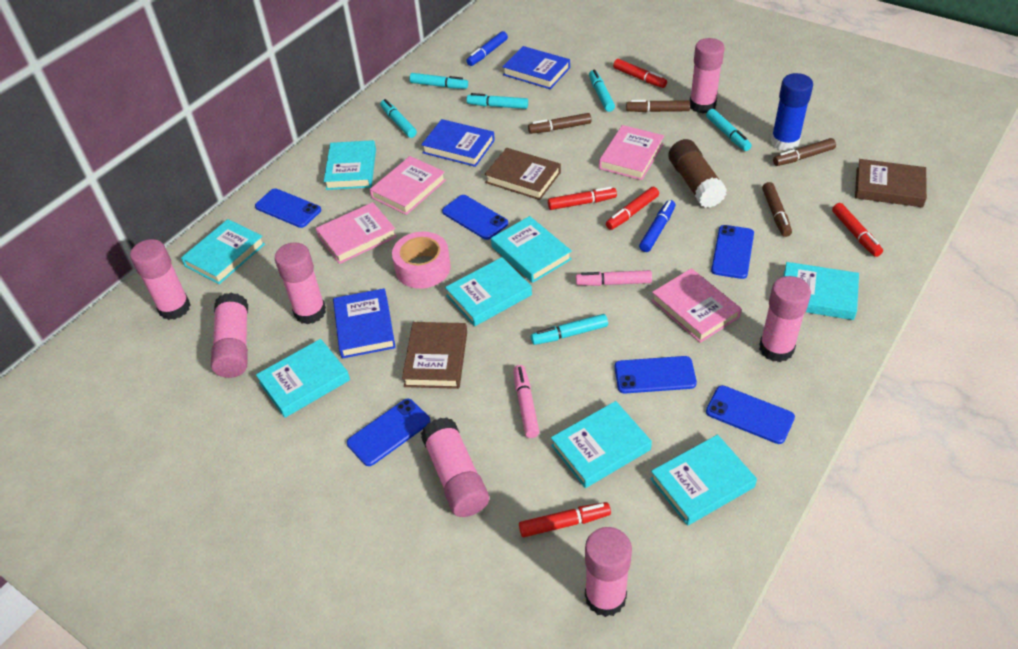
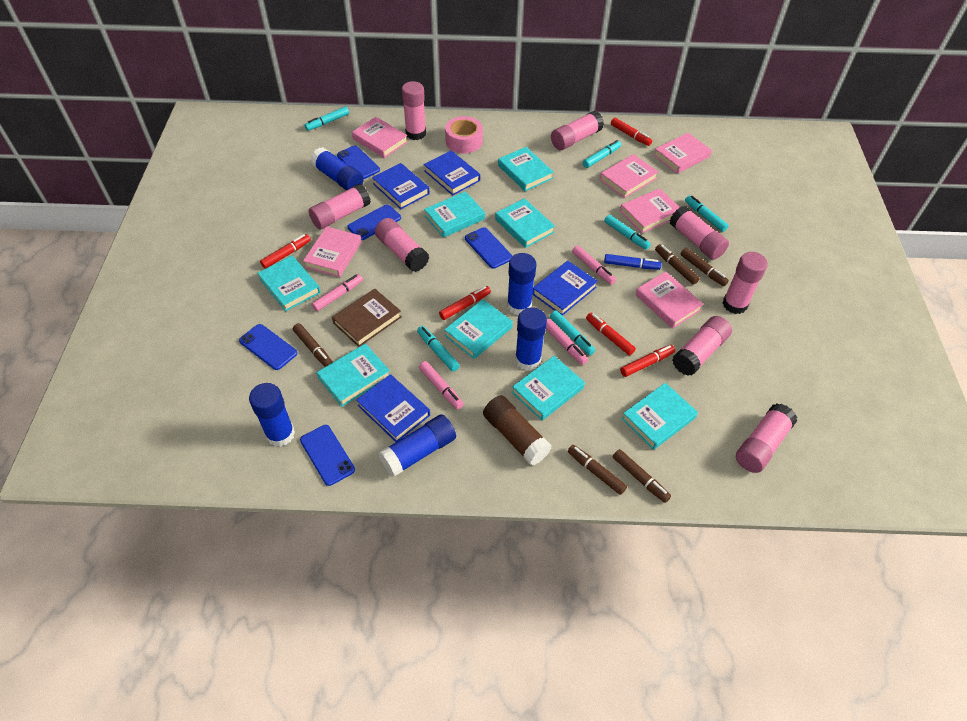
blue book: [333,288,396,359] [421,119,495,167] [502,46,570,89] = 3 -> [356,374,430,442] [372,163,430,209] [424,151,480,196] [532,261,598,316] = 4
blue glue stick: [771,73,813,151] = 1 -> [249,383,295,447] [310,147,364,191] [378,414,456,477] [507,253,536,315] [515,307,547,371] = 5
blue marker: [466,31,508,66] [639,200,676,252] = 2 -> [604,254,662,270] = 1
blue phone: [255,188,321,228] [347,399,430,466] [442,195,508,240] [614,356,697,393] [706,385,795,444] [711,225,754,279] = 6 -> [239,324,297,370] [300,425,355,486] [337,145,380,179] [348,204,401,240] [465,227,512,269] = 5
brown book: [402,322,467,389] [485,148,561,200] [855,159,927,207] = 3 -> [332,289,402,347] = 1
brown marker: [528,113,591,134] [626,100,690,112] [762,182,792,237] [773,138,836,166] = 4 -> [293,323,333,367] [568,445,627,495] [613,449,671,503] [655,244,700,285] [680,248,729,286] = 5
pink book: [316,202,397,264] [370,156,446,215] [599,125,664,180] [651,268,741,343] = 4 -> [303,226,362,277] [352,117,408,158] [600,154,659,198] [620,188,679,233] [635,271,704,329] [654,133,712,174] = 6
pink glue stick: [130,239,190,320] [211,293,248,378] [275,242,326,324] [421,418,489,517] [585,527,632,617] [690,38,725,113] [759,276,811,362] = 7 -> [309,184,371,229] [375,218,429,272] [402,81,426,140] [551,111,604,150] [670,206,729,260] [672,316,732,376] [723,252,768,314] [736,403,797,473] = 8
pink marker: [514,365,539,438] [576,270,652,286] = 2 -> [312,274,363,311] [419,361,464,409] [546,319,588,365] [572,245,616,285] = 4

